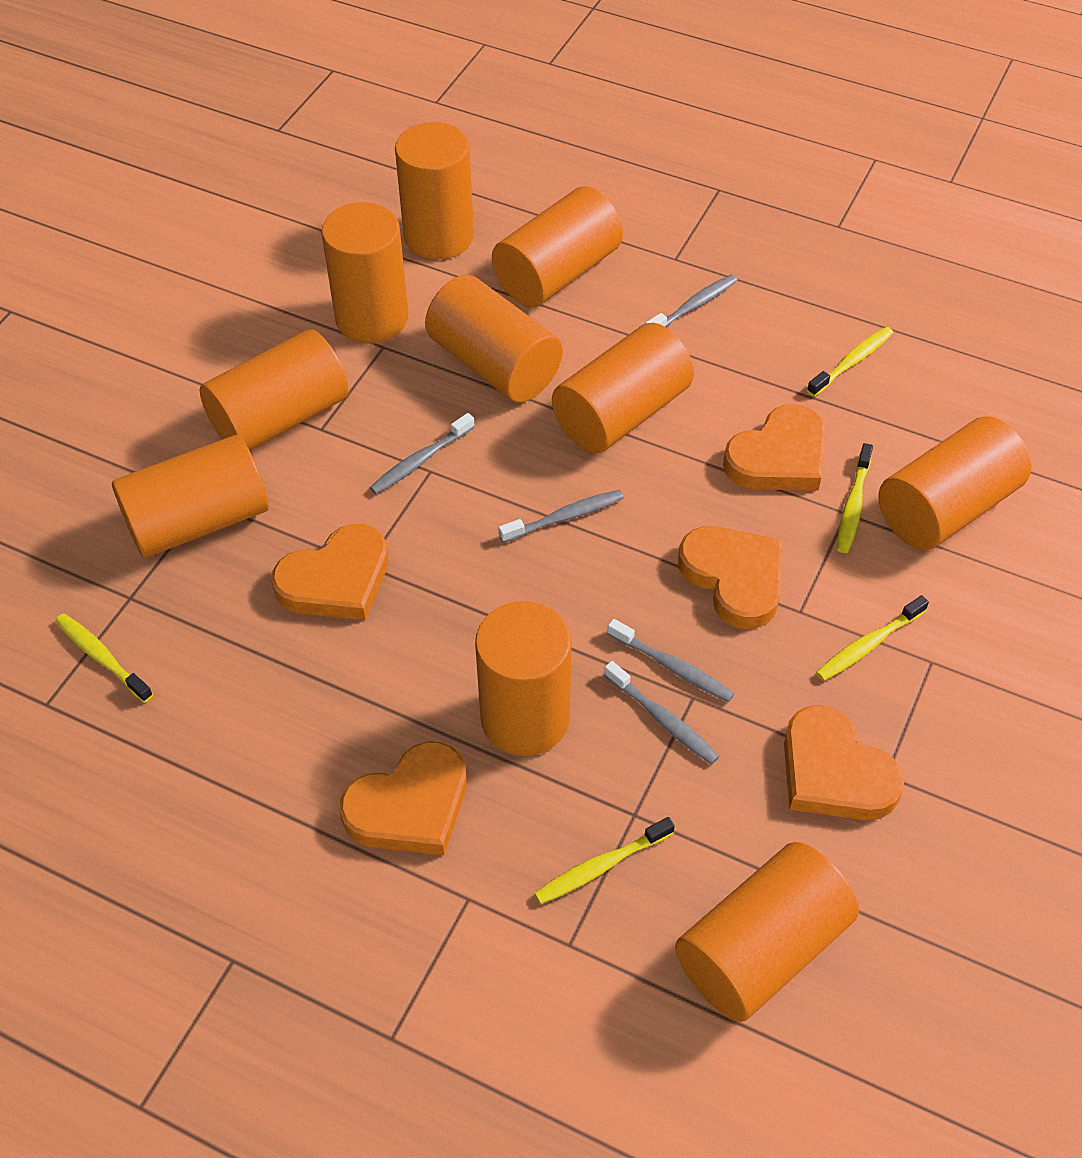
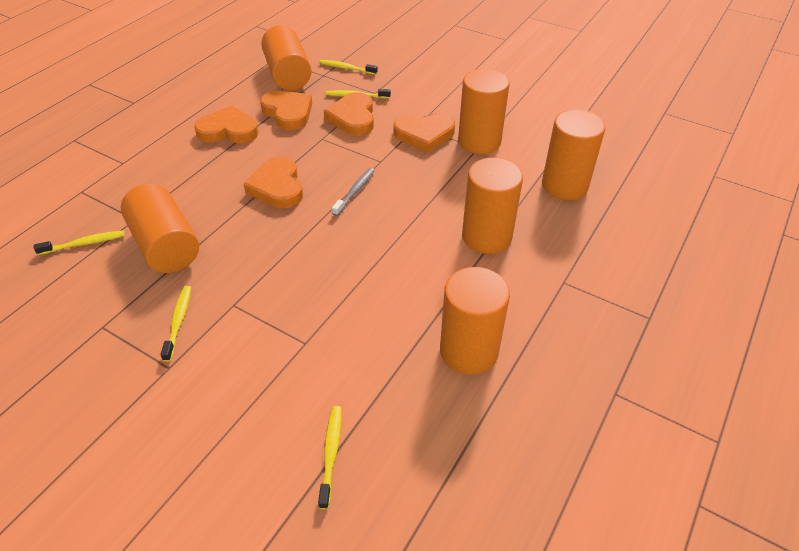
grey toothbrush: [369,413,475,494] [498,490,624,543] [604,661,719,765] [608,619,735,702] [645,275,737,327] = 5 -> [332,168,375,216] = 1
orange cylinder: [112,435,269,558] [200,329,349,450] [321,202,409,343] [395,122,474,260] [425,275,563,403] [475,601,572,756] [492,186,623,307] [552,323,694,453] [675,842,859,1022] [879,416,1032,550] = 10 -> [121,184,199,273] [261,25,311,91] [440,267,510,375] [458,69,510,154] [462,157,523,254] [542,109,605,200] = 6

